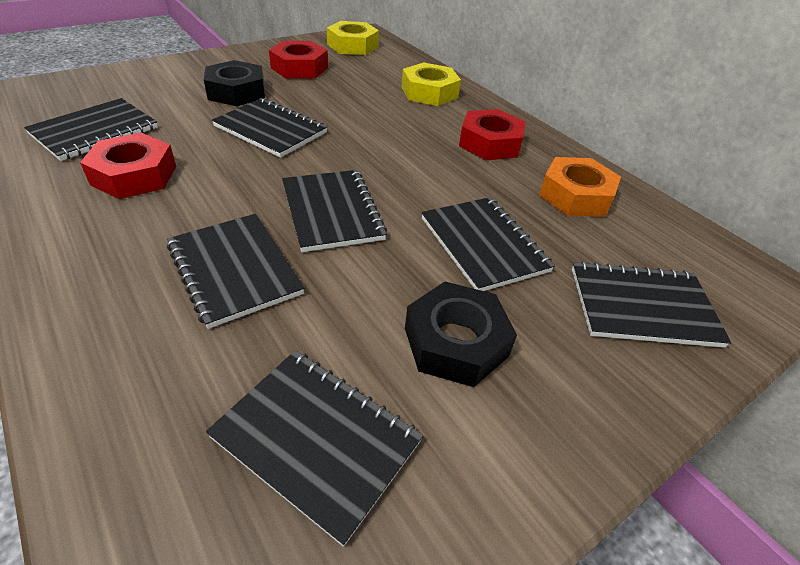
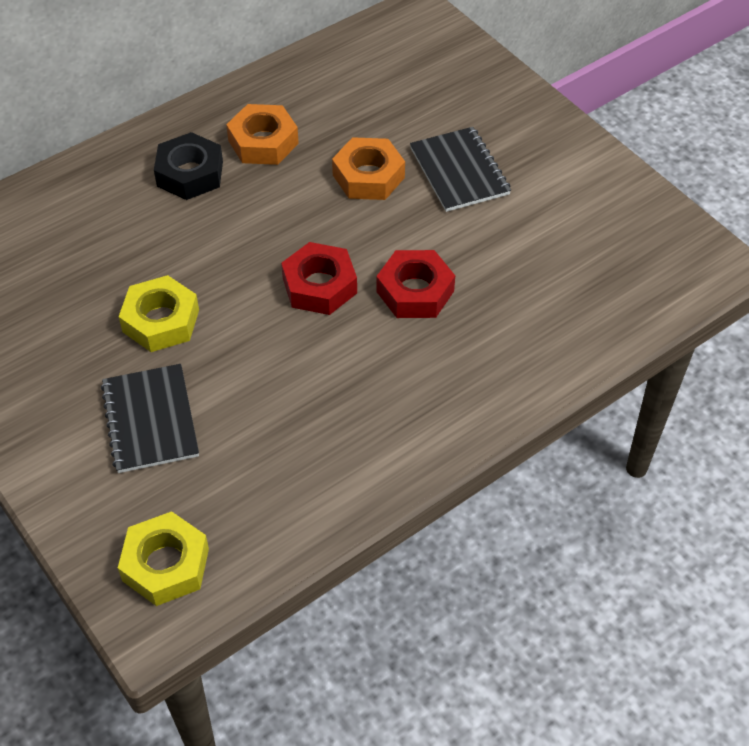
black notebook: [24,98,158,161] [167,214,305,329] [206,350,423,547] [212,98,328,158] [282,170,387,252] [422,197,555,291] [572,261,731,348] = 7 -> [101,364,199,473] [410,127,511,212] = 2
black nut: [204,60,265,106] [405,281,517,387] = 2 -> [154,132,223,200] = 1
orange nut: [539,157,621,217] = 1 -> [226,104,299,165] [332,137,405,200] = 2
red nut: [80,133,176,199] [269,41,328,79] [459,109,526,160] = 3 -> [281,242,357,315] [377,250,455,318] = 2

